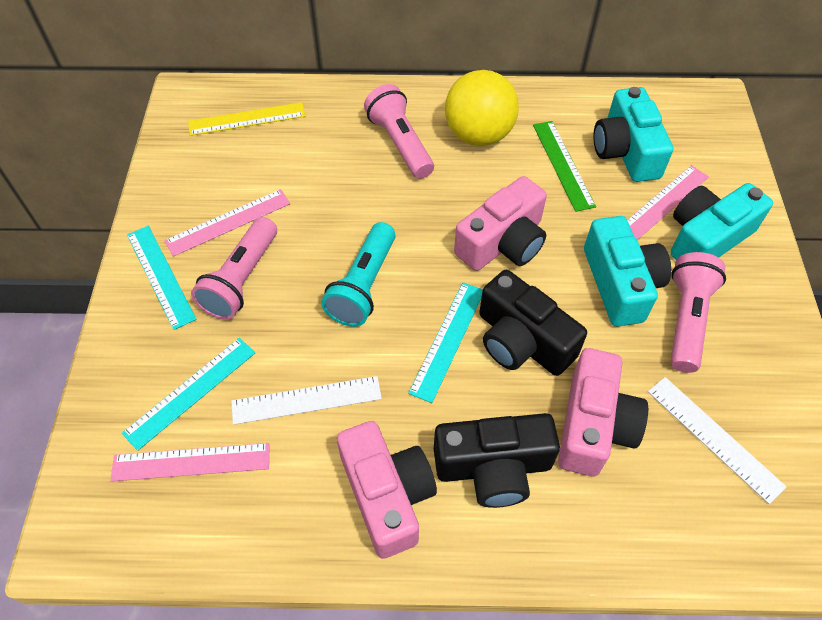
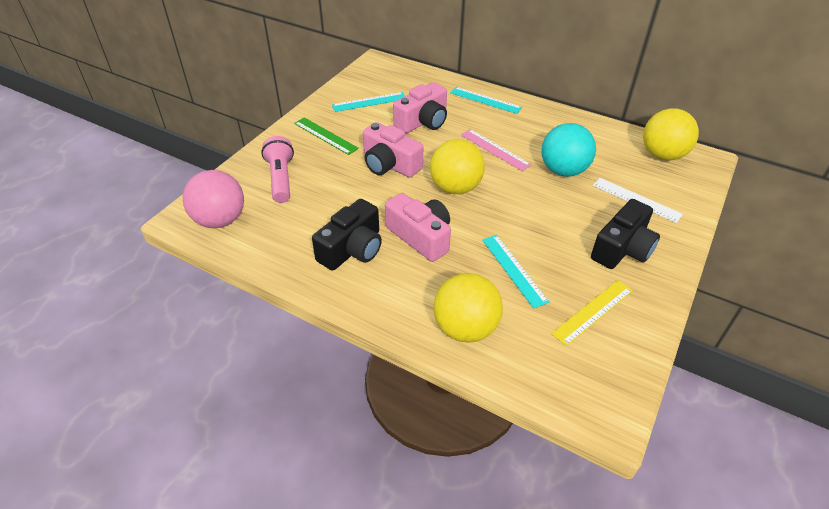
pink ball: none = 0 -> [183,170,244,228] = 1
pink flashlight: [191,217,277,320] [364,84,434,179] [670,252,726,373] = 3 -> [261,136,294,203] = 1
pink ruler: [110,443,270,482] [164,189,290,257] [627,165,709,240] = 3 -> [461,129,532,171] = 1
turquoise ball: none = 0 -> [541,123,596,177] = 1
turquoise camera: [584,216,671,327] [593,87,673,182] [670,183,773,260] = 3 -> none = 0
turquoise flashlight: [321,222,396,327] = 1 -> none = 0
white ruler: [231,376,382,425] [648,377,787,504] = 2 -> [593,178,683,223] = 1
yellow ball: [445,70,519,146] = 1 -> [430,139,485,194] [433,273,503,343] [643,108,699,161] = 3

